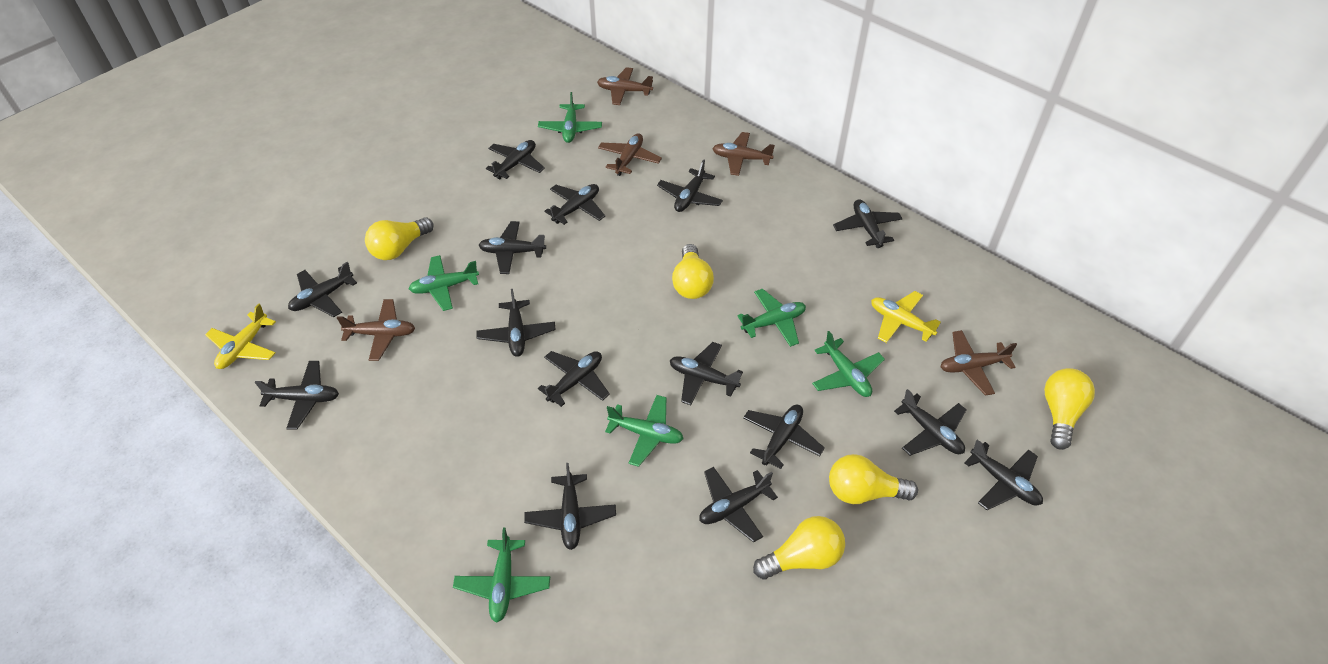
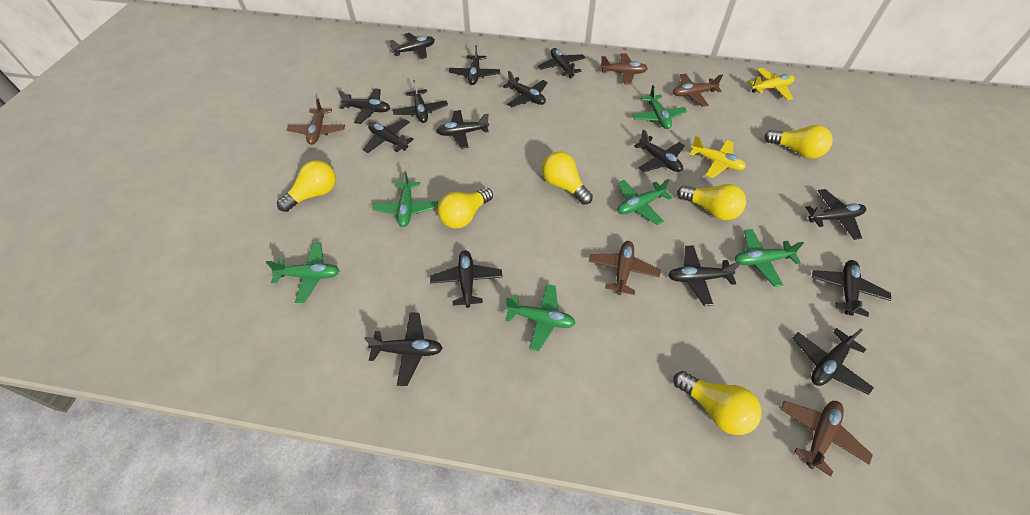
yellow light bulb: [365,217,434,260] [672,244,714,299] [753,516,845,580] [829,454,918,504] [1044,368,1095,450] = 5 -> [277,160,336,212] [438,188,493,229] [542,151,593,205] [673,371,762,435] [677,184,746,220] [764,125,833,159] = 6

